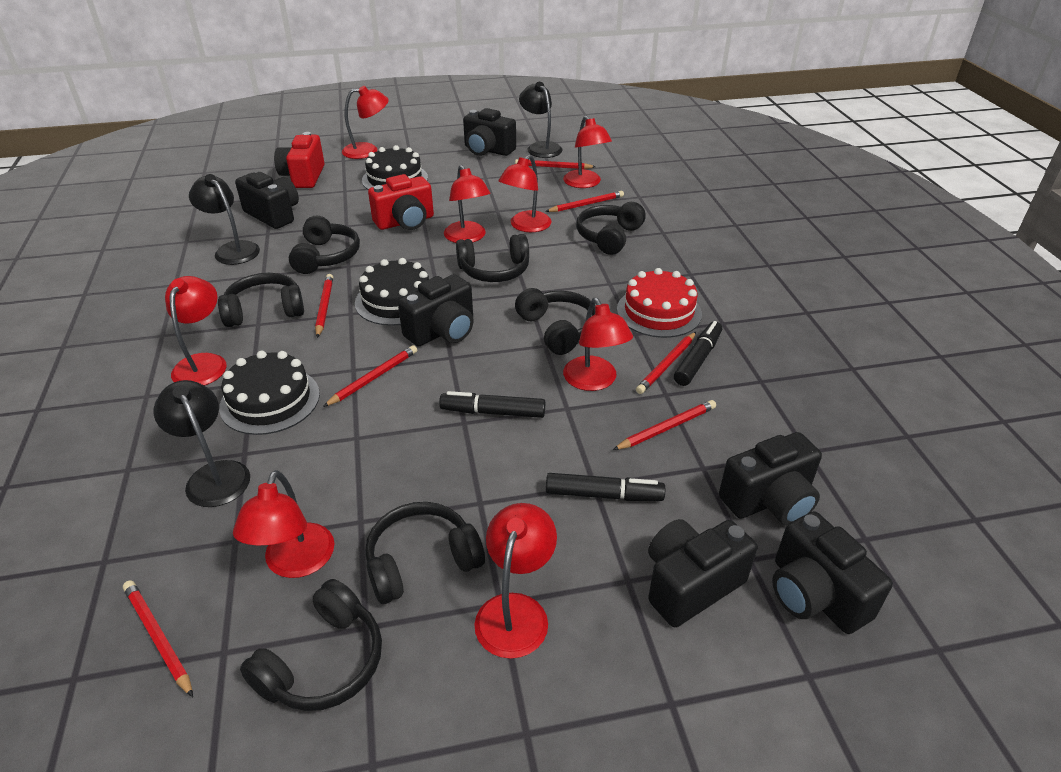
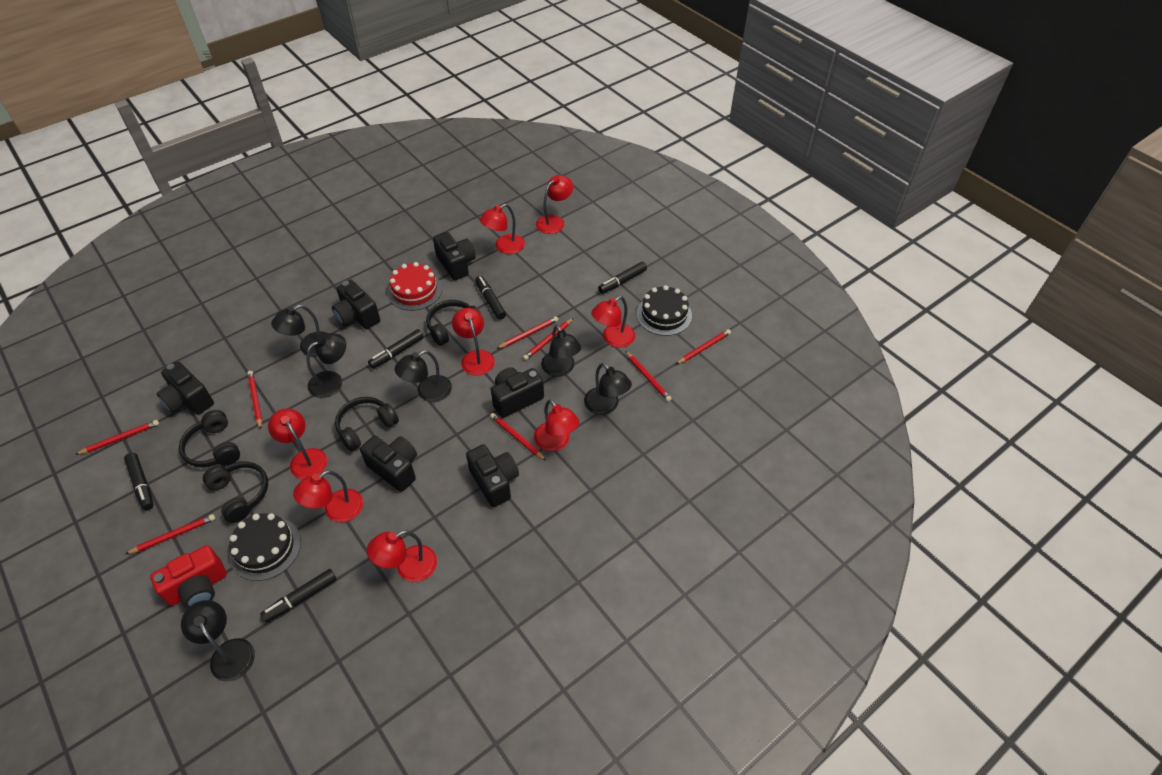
black cake: [219,350,320,435] [355,258,429,326] [362,145,428,190] = 3 -> [229,513,301,581] [636,285,692,336] = 2
black headphones: [218,273,304,327] [240,579,382,711] [289,216,360,274] [365,502,485,604] [456,234,529,282] [515,288,595,355] [576,202,646,255] = 7 -> [179,410,240,467] [203,462,268,523] [335,397,399,451] [426,300,481,346] = 4
black lamp: [154,380,250,507] [189,174,260,265] [519,82,563,158] = 3 -> [181,600,255,681] [271,305,327,356] [306,333,346,398] [394,350,452,402] [541,325,581,377] [584,363,632,415] = 6
black marker: [439,391,545,418] [546,473,665,501] [674,321,722,386] = 3 -> [124,453,154,510] [260,569,337,623] [368,329,424,369] [475,276,506,320] [598,262,647,294] = 5
red camera: [274,132,325,188] [368,174,434,230] = 2 -> [150,545,227,609] = 1
red pencil: [123,580,193,697] [315,274,333,338] [323,345,417,407] [515,159,596,169] [545,191,624,212] [613,400,716,450] [636,332,696,394] = 7 -> [75,420,159,455] [126,514,215,554] [247,371,262,429] [490,413,546,461] [496,316,558,349] [523,318,573,360] [626,351,672,402] [676,329,731,364] = 8

